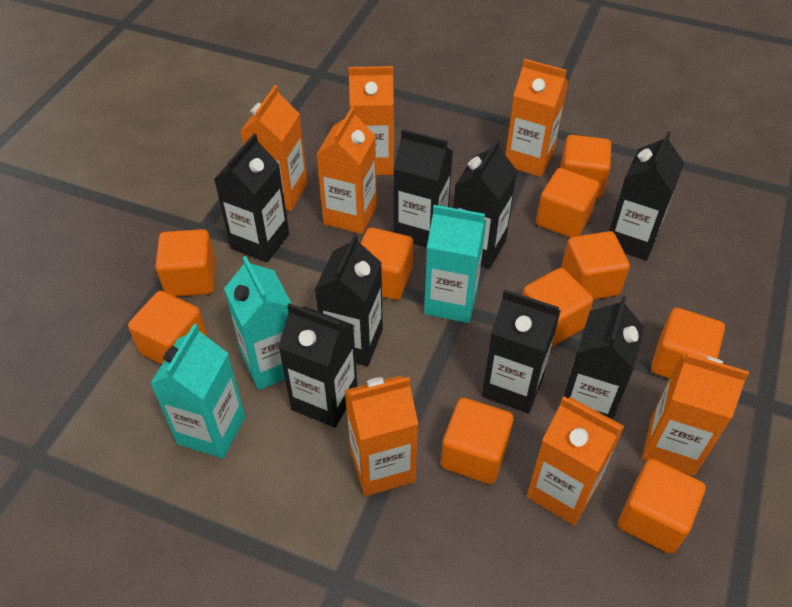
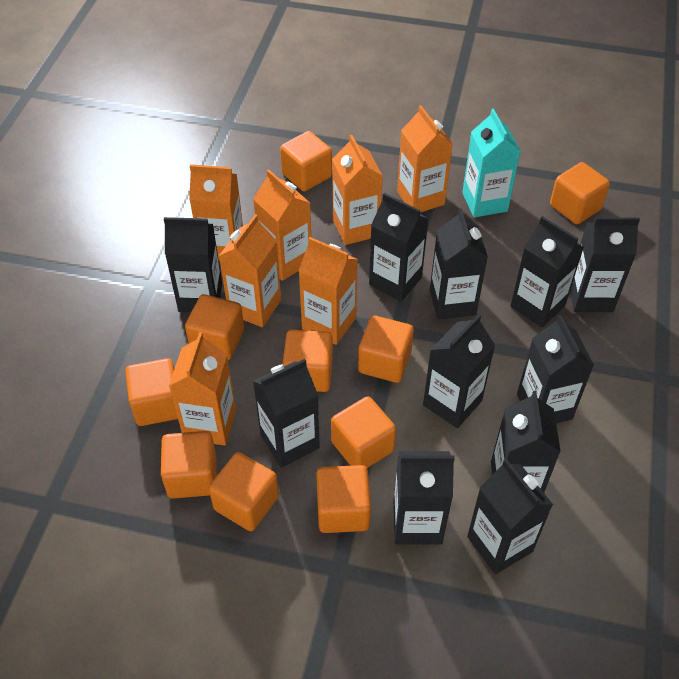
black carton: [214,133,289,263] [278,303,357,428] [315,234,383,366] [393,129,453,247] [453,139,517,269] [482,289,561,413] [564,296,644,420] [609,132,684,261] = 8 -> [164,217,222,312] [253,359,320,468] [369,193,429,302] [393,451,455,544] [423,314,495,428] [430,208,488,320] [467,459,553,574] [491,391,561,492] [510,216,584,328] [517,314,594,423] [570,217,640,312] = 11
turquoise carton: [150,324,245,459] [224,256,292,390] [424,205,486,323] = 3 -> [462,109,521,218] = 1

